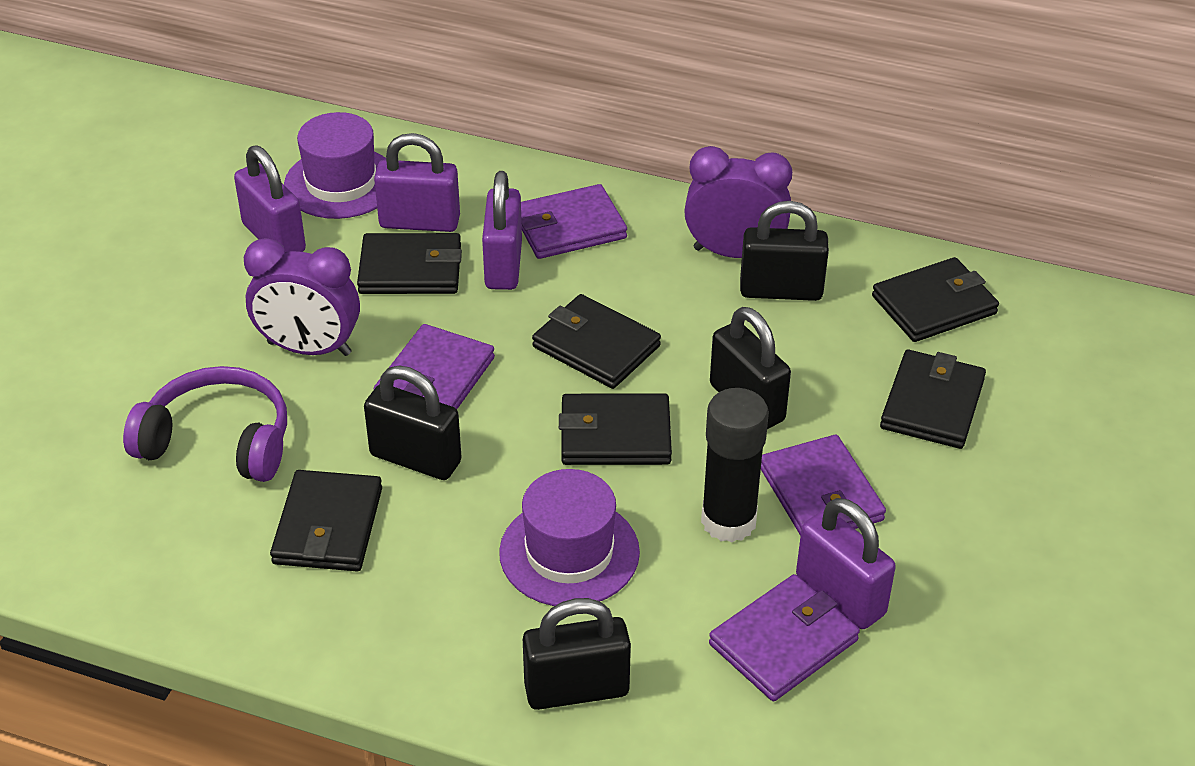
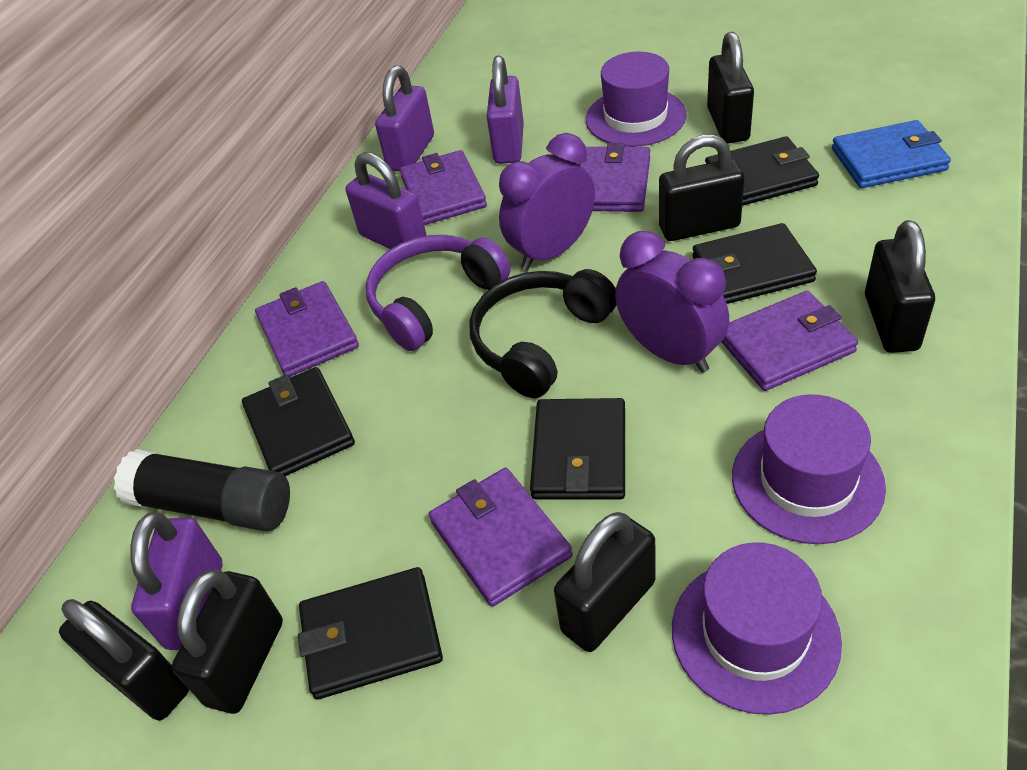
black headphones: none = 0 -> [469,269,616,398] = 1
black padlock: [364,366,462,480] [523,598,631,710] [710,307,791,429] [740,201,829,301] = 4 -> [59,599,189,721] [172,570,283,714] [554,512,656,652] [659,134,745,241] [707,32,754,143] [865,220,935,353] = 6
black wallet: [270,470,382,571] [357,233,462,294] [532,294,661,389] [559,393,672,465] [872,257,999,342] [880,350,986,449] = 6 -> [242,367,355,476] [298,567,443,700] [530,398,625,499] [692,223,817,304] [705,136,819,206] = 5
blue wallet: none = 0 -> [832,120,951,188] = 1
purple hat: [284,112,386,219] [499,469,640,606] = 2 -> [586,52,687,147] [672,542,842,715] [732,394,886,544] = 3
purple wallet: [374,324,495,409] [521,184,627,259] [709,574,860,701] [761,435,886,536] = 4 -> [255,281,359,377] [400,150,487,225] [429,468,573,607] [579,143,650,212] [722,291,858,391] = 5

